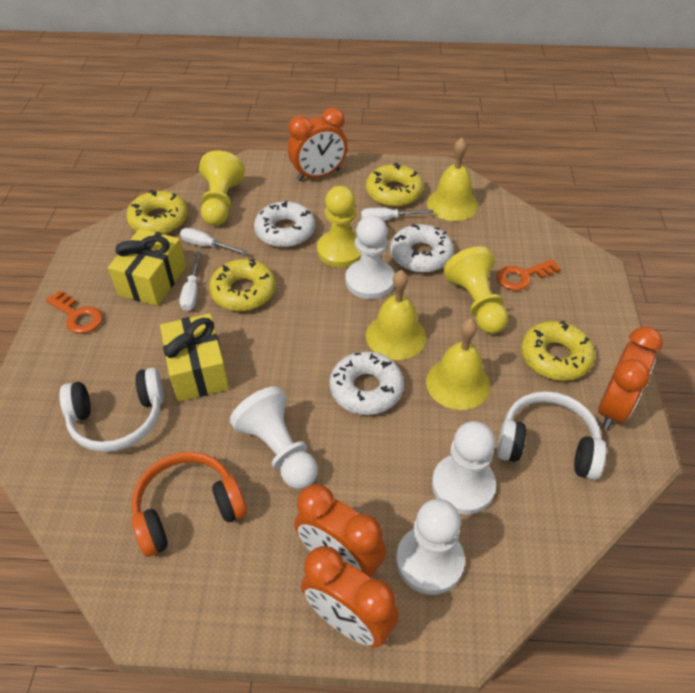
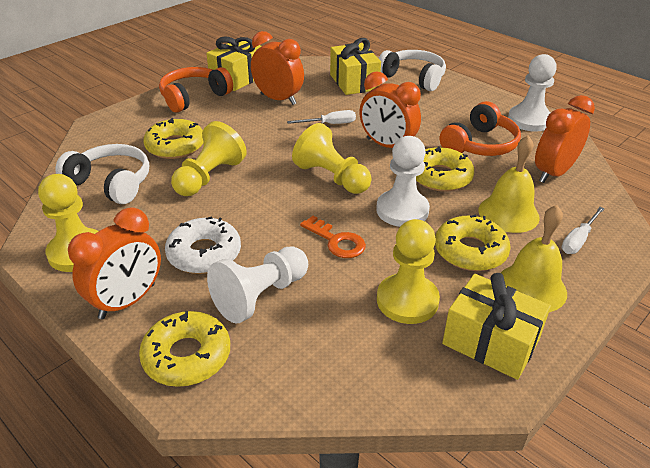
orange headphones: [131,452,247,557] = 1 -> [159,67,233,112] [440,101,521,156] = 2
orange key: [46,290,103,334] [497,259,561,291] = 2 -> [300,216,366,258] = 1
white donut: [254,201,315,248] [329,351,404,415] [390,224,454,273] = 3 -> [165,216,241,274] = 1
white pawn: [230,386,318,489] [345,215,395,299] [396,499,465,595] [432,421,496,515] = 4 -> [207,246,308,323] [376,136,430,227] [508,54,557,132] = 3
white screwdriver: [180,228,249,255] [180,252,201,311] [361,208,434,221] = 3 -> [287,110,356,124] [562,207,605,254] = 2
yellow bell: [366,270,426,360] [426,319,490,410] [427,138,478,221] = 3 -> [478,135,540,233] [501,205,567,312] = 2
yellow gift: [108,229,186,306] [160,313,229,402] = 2 -> [206,37,262,91] [330,38,381,95] [442,273,551,380] = 3
yellow pawn: [199,151,245,226] [317,186,361,268] [443,246,508,334] = 3 -> [38,174,99,272] [171,121,247,196] [292,123,372,194] [377,219,440,324] = 4

